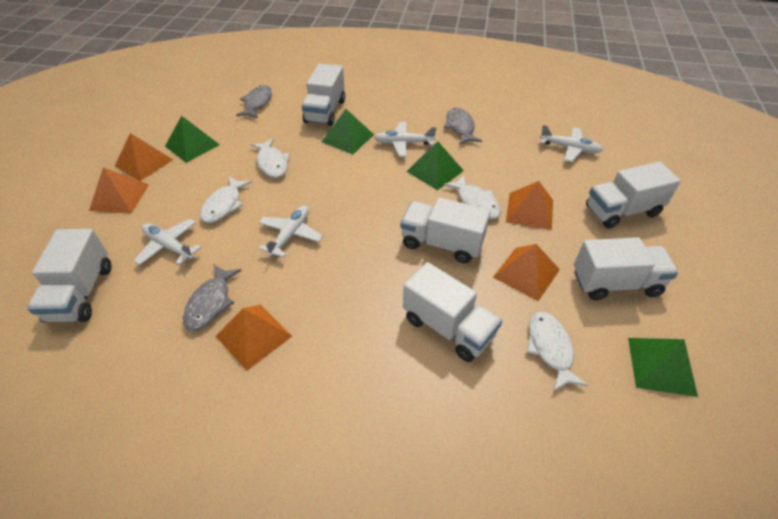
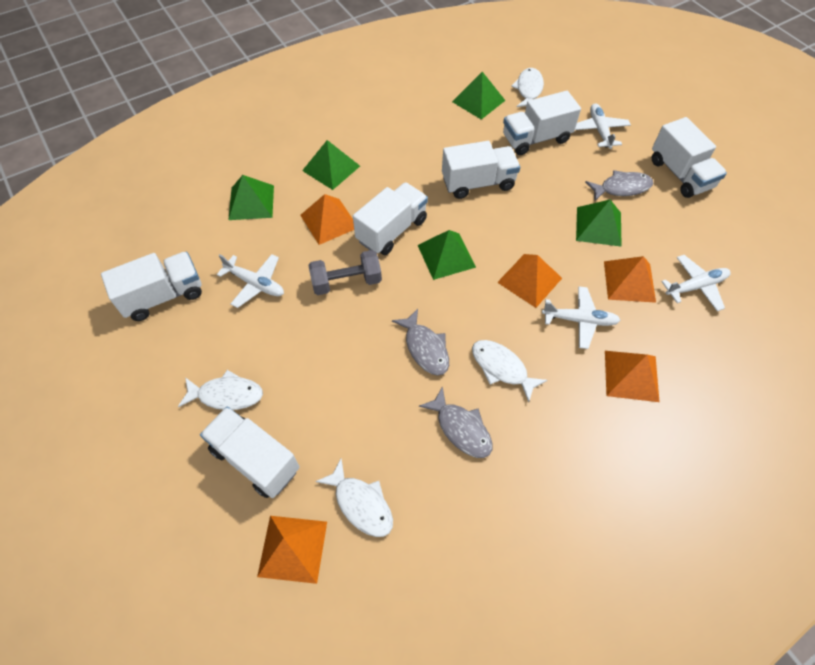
green pyramid: [165,116,220,163] [322,109,374,154] [406,141,464,190] [628,338,698,397] = 4 -> [228,175,274,220] [302,140,360,190] [418,230,476,280] [452,72,506,120] [576,200,622,247] = 5
grey dumbbell: none = 0 -> [308,250,382,295] = 1

